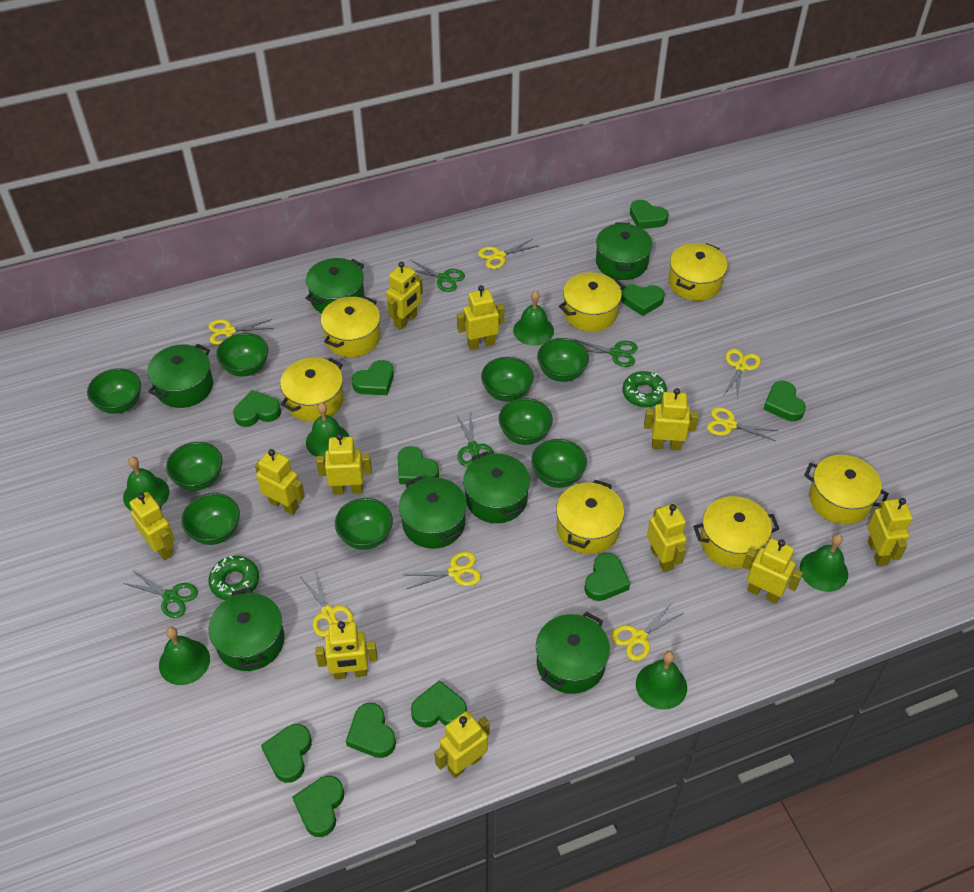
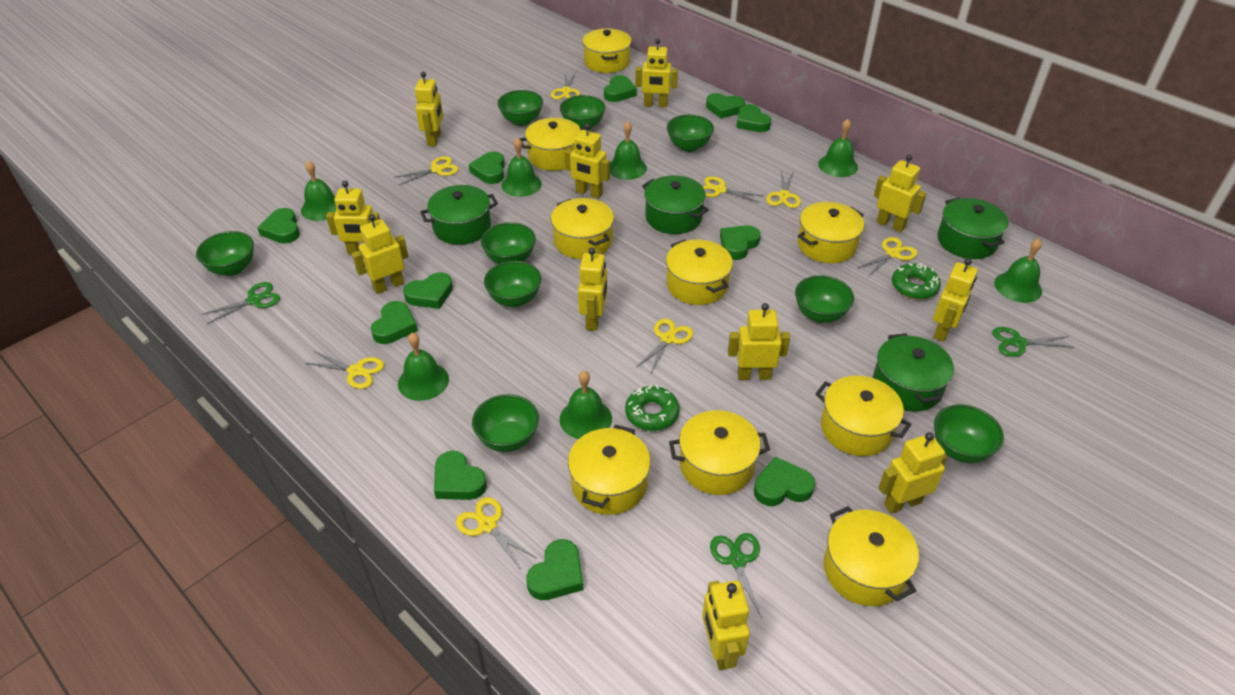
green bell: [123,457,170,511] [159,627,210,685] [306,402,349,458] [513,290,554,346] [636,651,687,710] [800,534,848,592] = 6 -> [301,160,337,221] [398,333,449,401] [501,137,542,197] [560,370,612,439] [610,121,647,180] [818,119,858,177] [994,239,1042,303] = 7
green pot: [147,344,213,408] [209,588,285,671] [306,258,364,314] [399,476,467,549] [463,451,530,523] [536,612,610,694] [596,223,653,280] = 7 -> [420,185,498,245] [642,175,709,234] [873,333,954,412] [937,197,1008,259] = 4
green scissors: [123,570,198,618] [411,260,465,292] [456,413,494,467] [575,340,638,367] = 4 -> [202,282,280,324] [710,533,762,618] [992,327,1075,357] = 3
yellow pot: [280,358,344,422] [320,296,381,357] [556,480,624,554] [559,272,625,332] [668,243,728,301] [694,496,779,569] [804,455,889,524] = 7 -> [519,118,586,171] [551,198,614,259] [568,425,651,515] [583,28,632,73] [666,240,733,305] [669,410,770,495] [798,202,864,263] [815,376,912,456] [823,506,919,606] = 9
yellow scissors: [208,319,274,345] [302,571,353,637] [405,552,481,589] [478,239,538,269] [611,603,683,661] [707,407,778,441] [724,349,761,400] = 7 -> [305,351,384,389] [394,156,459,185] [456,497,536,570] [551,72,580,100] [636,319,693,373] [703,176,764,203] [766,171,801,208] [858,237,918,277] = 8

